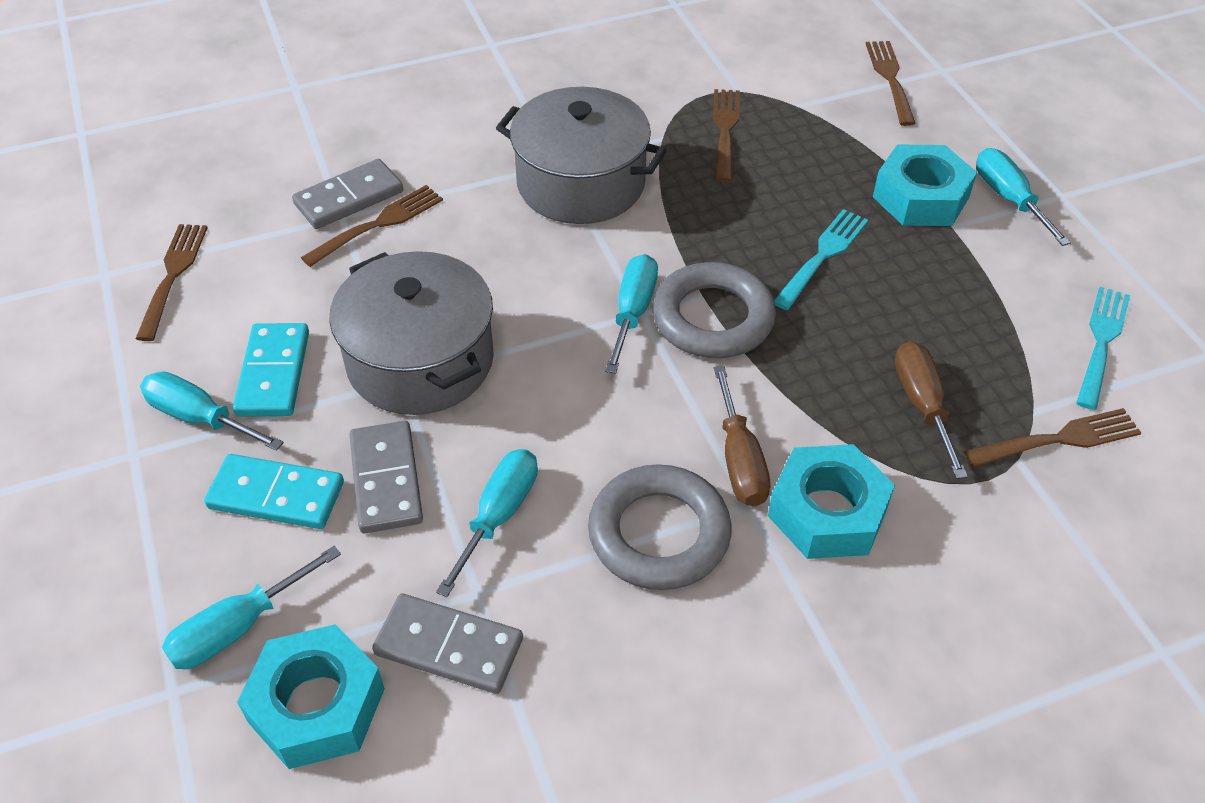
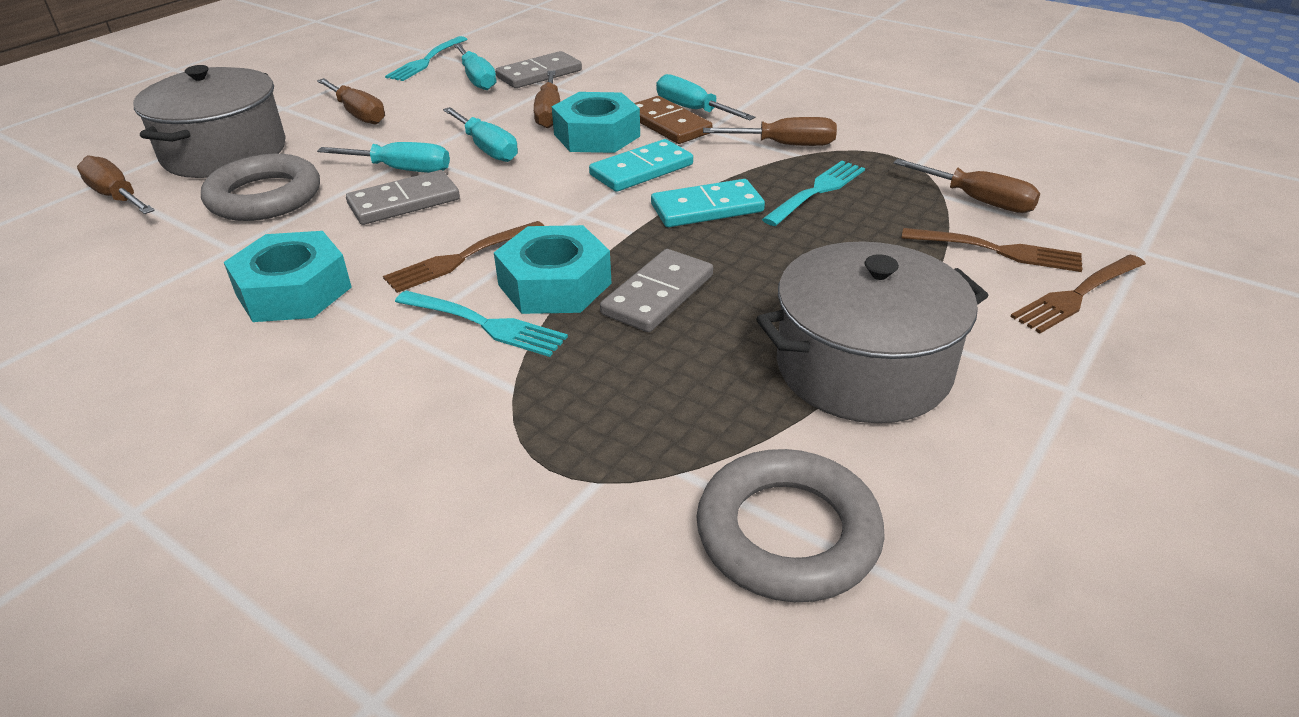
brown domino: none = 0 -> [634,96,713,144] = 1
brown fork: [136,224,208,341] [301,185,443,267] [713,89,740,182] [866,41,916,126] [964,408,1141,467] = 5 -> [383,221,544,293] [901,228,1082,272] [1010,255,1146,333] = 3
brown screwdriver: [714,366,770,507] [895,341,968,479] = 2 -> [77,156,155,214] [317,78,385,124] [534,71,560,128] [703,117,837,146] [893,159,1040,213] = 5
turquoise fork: [774,209,868,310] [1076,287,1130,410] = 2 -> [385,36,467,81] [395,291,568,357] [762,161,865,226] = 3
turquoise screwdriver: [140,371,284,451] [162,546,341,669] [436,449,538,597] [605,254,658,374] [976,148,1071,246] = 5 -> [317,142,450,173] [443,107,518,162] [453,43,496,90] [656,74,755,120] = 4

